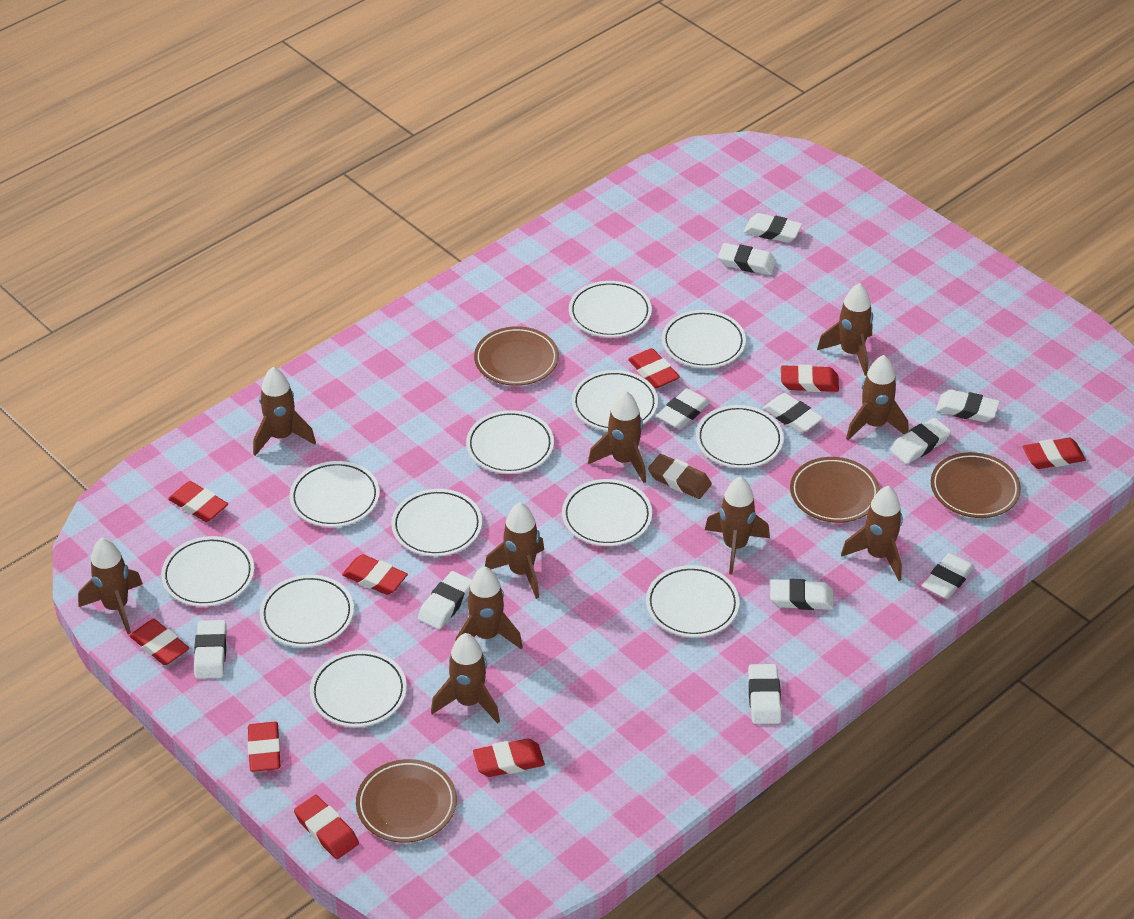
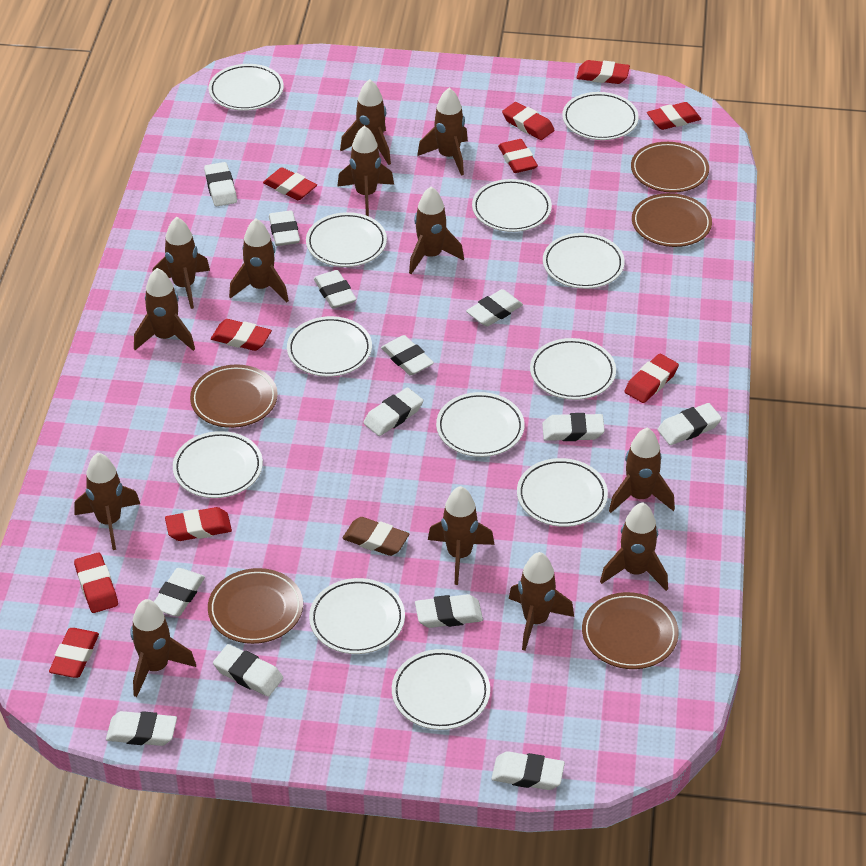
brown plate: [356,759,457,843] [474,326,559,386] [790,457,880,523] [931,452,1021,518] = 4 -> [190,365,278,428] [208,568,303,644] [582,592,679,669] [631,142,709,193] [632,193,712,247] = 5
brown rocket: [78,538,143,634] [253,367,316,456] [431,633,500,724] [455,566,523,649] [485,502,544,599] [588,391,646,483] [705,476,770,574] [817,283,873,376] [841,486,903,581] [846,355,909,440] = 10 -> [74,453,140,550] [130,599,196,697] [134,268,195,351] [152,217,210,309] [229,218,289,302] [337,126,394,216] [340,79,391,165] [409,187,464,274] [417,88,468,176] [428,486,494,585] [509,552,574,651] [600,503,668,591] [609,427,675,513] = 13
red eraser: [130,619,189,665] [168,481,228,522] [248,722,280,772] [294,795,359,859] [342,554,408,595] [473,739,545,777] [628,348,680,388] [781,365,839,392] [1022,438,1086,469] = 9 -> [49,628,99,678] [74,553,118,613] [165,507,232,541] [211,319,272,351] [263,167,317,200] [498,139,538,173] [502,102,554,140] [577,60,630,84] [624,354,679,403] [647,102,701,130] = 10
white eraser: [194,620,227,679] [418,571,472,629] [656,389,710,429] [718,243,776,275] [744,213,802,243] [748,664,781,724] [763,393,823,433] [770,579,834,610] [890,418,951,464] [922,553,974,599] [936,390,1000,422] = 11 -> [106,711,177,746] [154,568,205,616] [204,162,237,206] [213,644,283,697] [269,210,300,246] [314,270,357,308] [363,388,423,436] [381,335,434,376] [415,594,483,628] [466,289,523,327] [491,751,565,790] [542,413,605,441] [657,403,722,445] = 13

